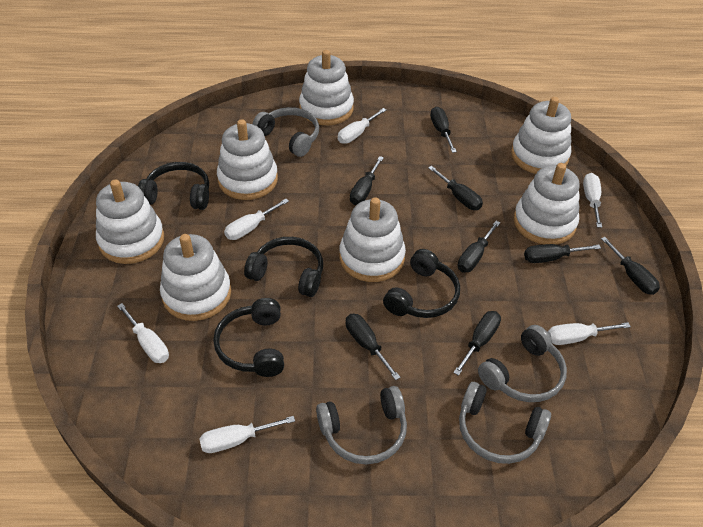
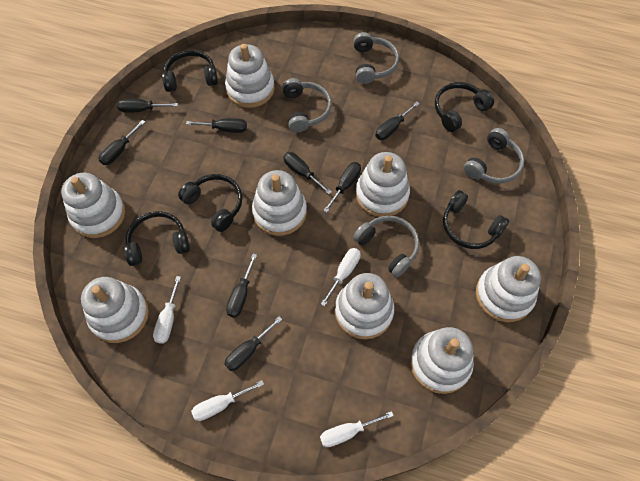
black headphones: [138,162,209,210] [213,298,284,377] [244,237,323,297] [383,249,460,318] = 4 -> [124,211,190,266] [162,50,218,92] [178,174,242,232] [435,82,494,132] [443,190,509,249] = 5
white screwdriver: [117,303,169,363] [199,416,295,453] [224,199,289,240] [338,108,386,144] [548,322,631,345] [583,173,602,228] = 6 -> [153,276,181,344] [191,380,264,421] [320,411,394,447] [321,248,361,307] = 4
white stacking toy: [96,179,164,264] [160,234,231,321] [217,119,278,200] [299,50,354,125] [340,197,406,282] [511,97,571,174] [514,163,580,245] = 7 -> [61,173,125,238] [81,277,149,343] [225,44,275,108] [252,170,307,236] [335,273,394,339] [356,152,410,217] [410,327,474,394] [476,256,541,322] = 8

